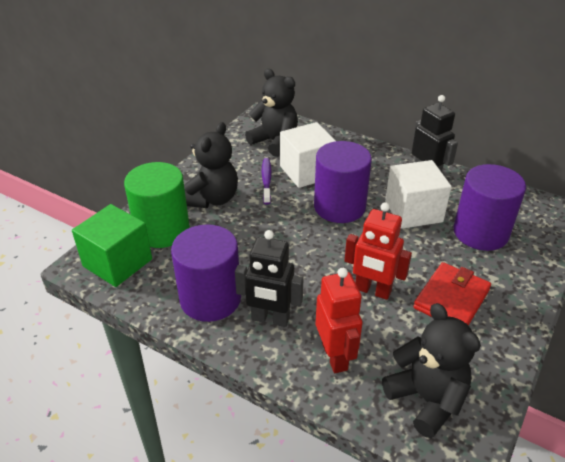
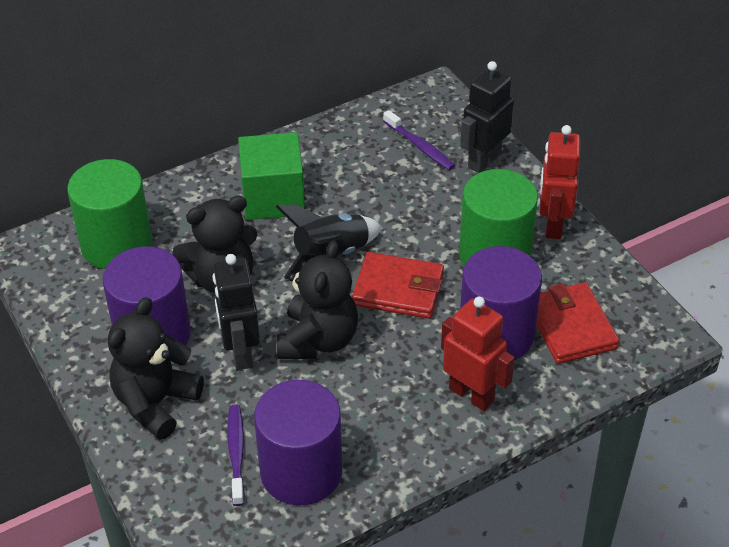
black rocket: none = 0 -> [276,205,382,279] = 1
green cylinder: [124,162,190,248] = 1 -> [67,159,152,269] [459,169,538,266] = 2
purple toothbrush: [261,158,272,205] = 1 -> [227,404,245,506] [383,110,455,170] = 2
red wallet: [413,262,491,326] = 1 -> [352,252,444,319] [536,282,619,364] = 2
white cube: [280,122,336,188] [385,160,452,229] = 2 -> none = 0

